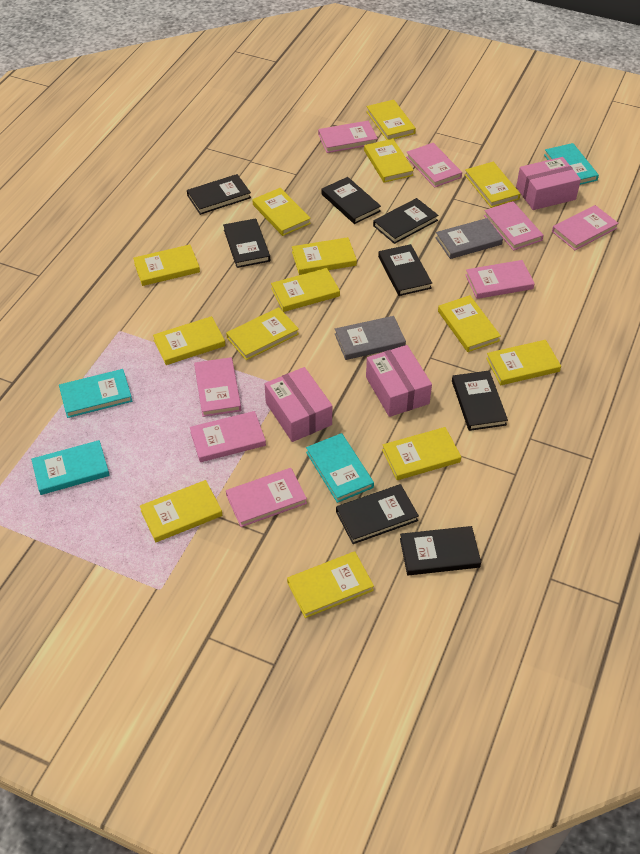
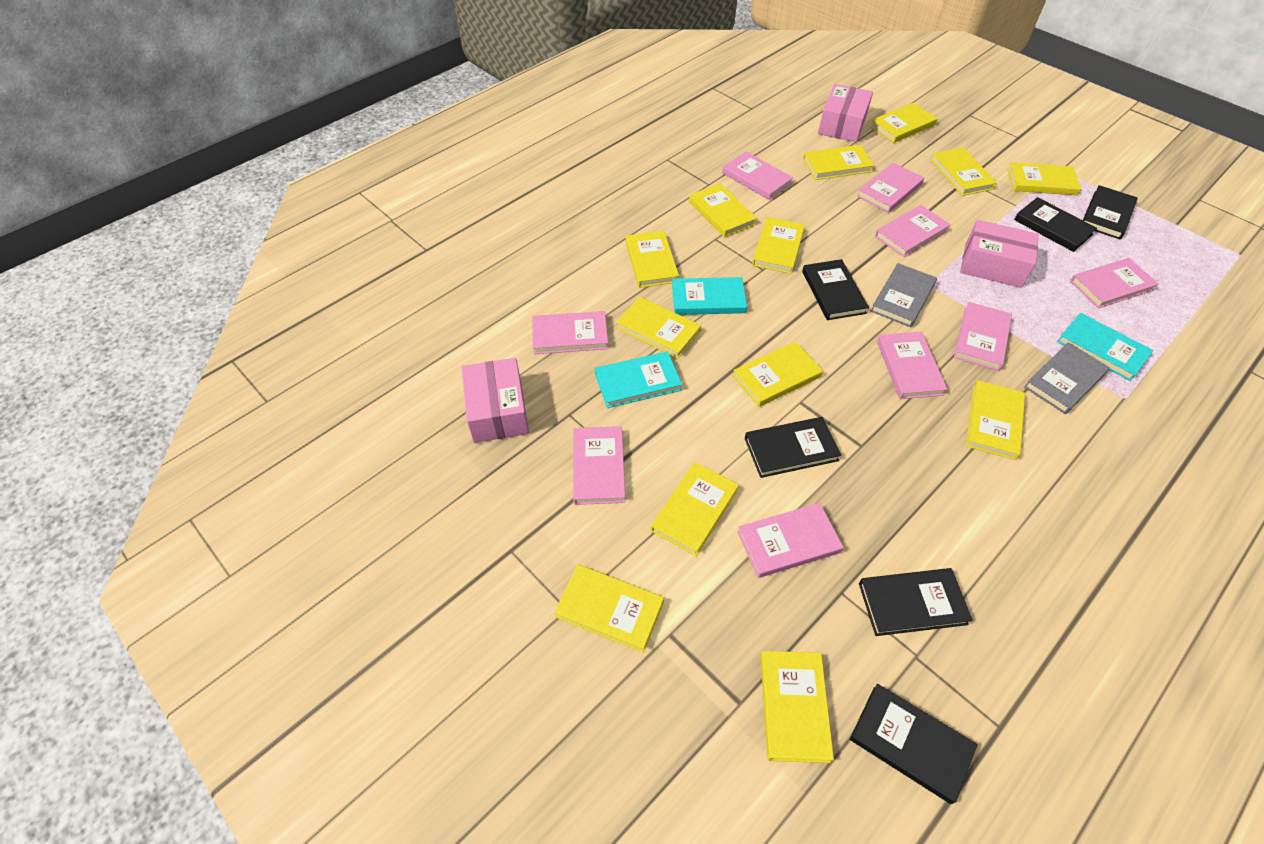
black book: [187,174,251,215] [223,218,270,268] [321,177,381,224] [336,484,419,544] [373,198,438,244] [378,244,432,296] [400,526,481,575] [452,371,508,431] = 8 -> [745,417,841,478] [802,259,869,320] [850,684,978,804] [859,568,973,636] [1014,197,1097,252] [1083,185,1138,240] = 6
pink book: [190,411,266,462] [194,357,241,417] [226,468,307,527] [318,121,378,153] [406,143,462,188] [465,260,535,299] [484,201,543,250] [552,205,618,250] = 8 -> [532,311,608,354] [573,426,625,505] [722,152,793,200] [737,503,843,578] [857,163,924,213] [875,205,951,257] [877,332,948,399] [954,302,1012,371] [1070,258,1159,308] = 9
turquoise book: [31,440,110,495] [59,369,132,418] [306,433,374,503] [544,143,599,185] = 4 -> [595,351,682,408] [672,277,747,315] [1057,313,1153,381] = 3
yellow book: [133,245,200,286] [140,480,223,542] [153,316,225,365] [226,307,299,360] [252,188,311,236] [271,268,340,312] [287,551,374,618] [292,237,357,275] [364,139,414,183] [366,100,416,140] [382,427,461,480] [438,295,501,352] [465,162,520,208] [486,340,561,385] = 14 -> [554,564,664,653] [616,297,701,359] [626,231,679,288] [651,462,739,556] [689,183,757,237] [733,341,823,407] [752,217,805,274] [760,651,834,763] [803,145,874,180] [870,103,937,143] [930,147,997,196] [966,380,1025,460] [1007,162,1081,195] = 13

